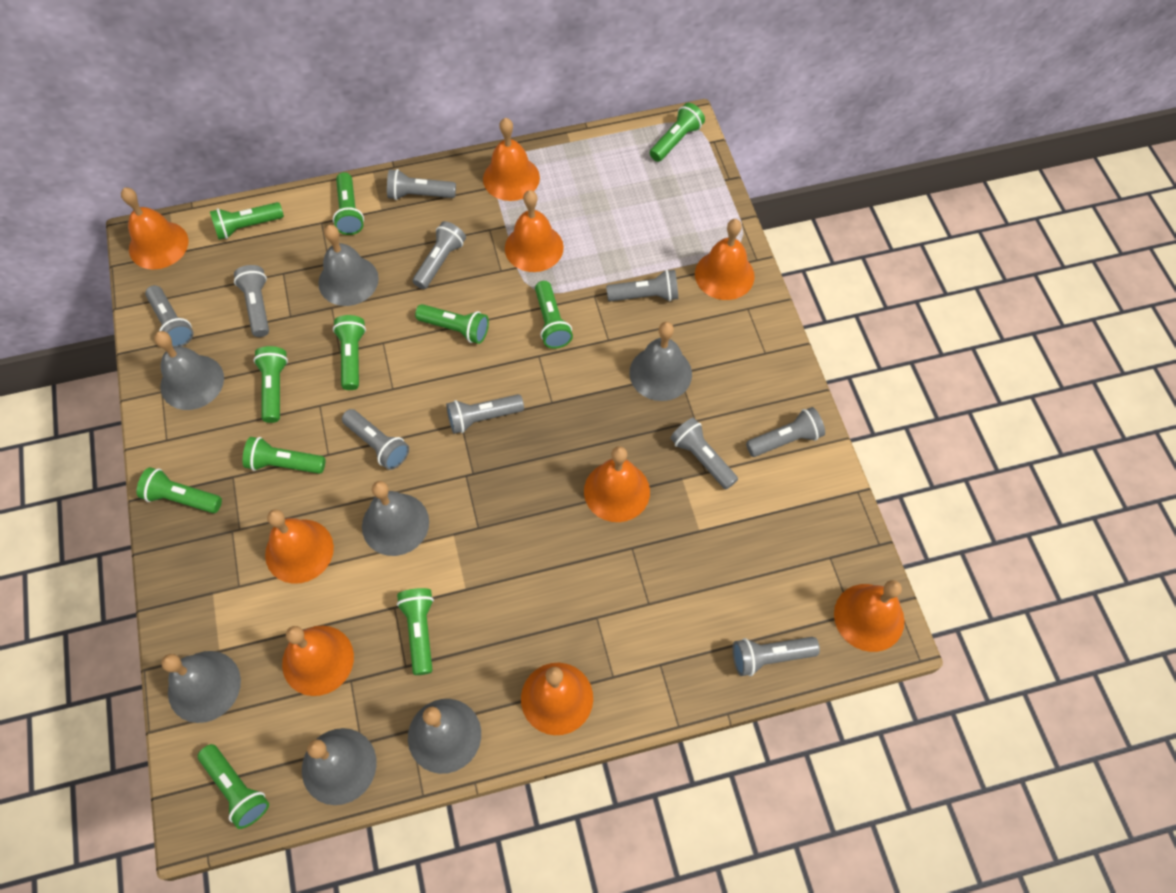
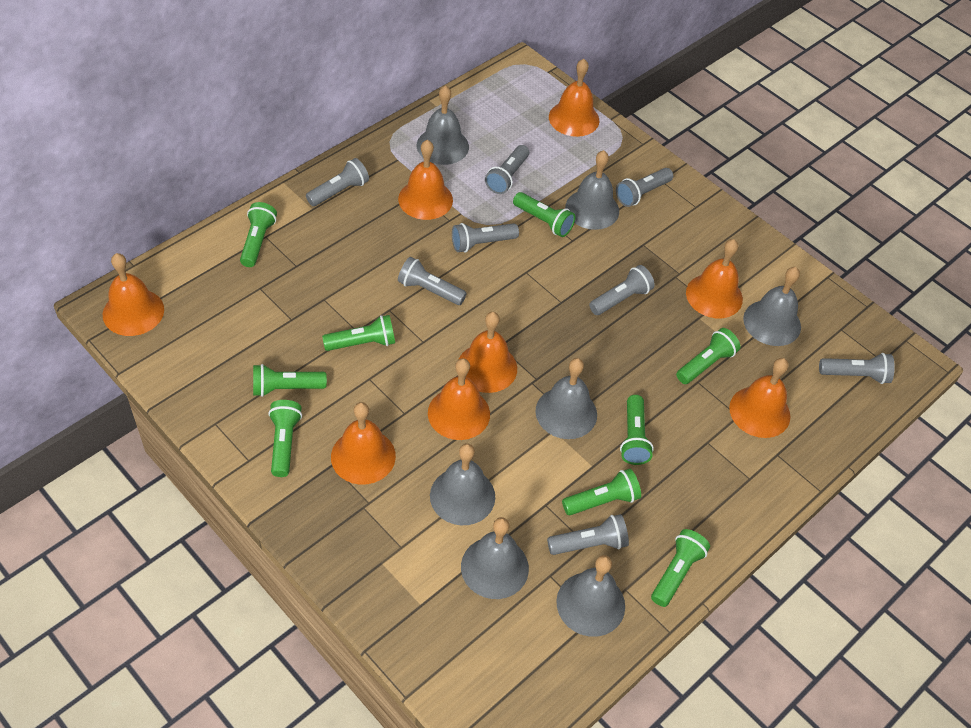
green flashlight: [137,467,222,513] [198,744,269,829] [210,202,284,240] [243,437,325,474] [253,346,288,423] [333,172,364,235] [333,315,366,390] [397,588,434,675] [415,304,489,344] [535,281,573,349] [650,103,705,162] = 11 -> [240,202,277,267] [253,364,327,397] [269,400,302,477] [322,315,395,351] [513,192,575,237] [562,469,641,515] [620,395,654,465] [651,529,710,607] [676,328,740,384] = 9
grey flashlight: [145,285,194,347] [234,265,269,337] [342,409,409,470] [387,169,456,200] [413,221,466,289] [446,394,524,434] [606,270,678,302] [670,418,738,489] [732,637,820,676] [746,407,825,457] = 10 -> [306,158,369,206] [398,257,467,305] [452,223,519,253] [485,145,529,194] [547,514,629,555] [589,265,655,315] [616,168,673,207] [819,353,895,384] = 8
orange bell: [121,188,189,270] [265,509,334,584] [282,626,354,696] [483,118,540,201] [505,190,564,272] [521,663,593,735] [584,446,650,522] [695,219,755,300] [834,580,904,652] = 9 -> [103,253,164,336] [331,402,396,485] [398,140,453,220] [428,358,490,440] [458,312,517,393] [549,59,599,137] [686,239,743,318] [729,358,790,438] = 8

